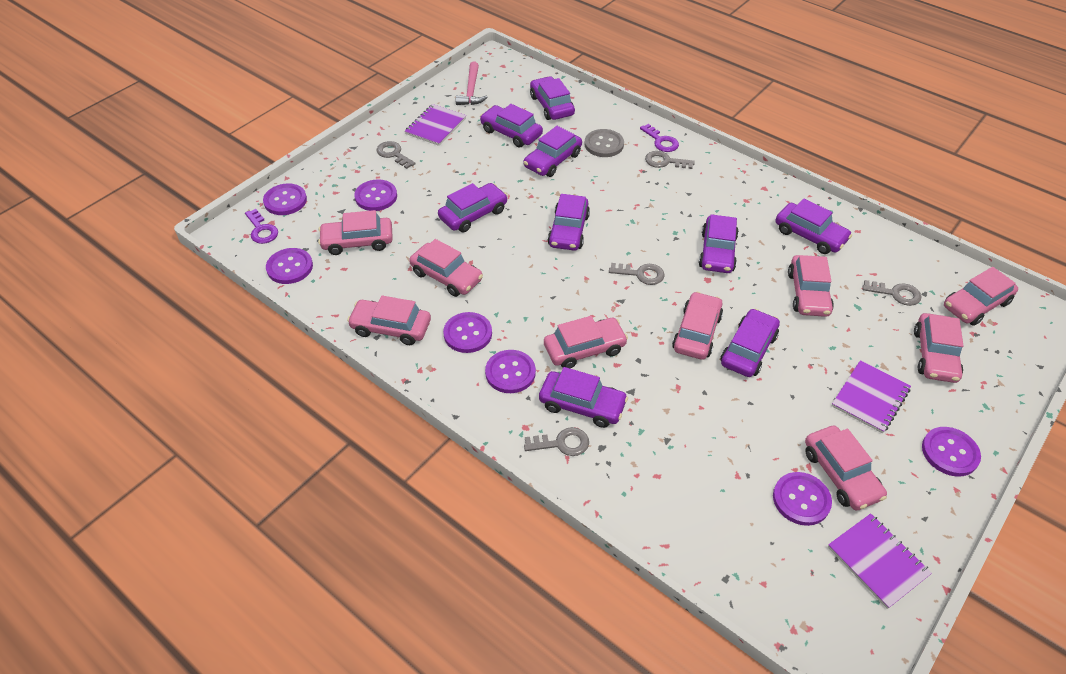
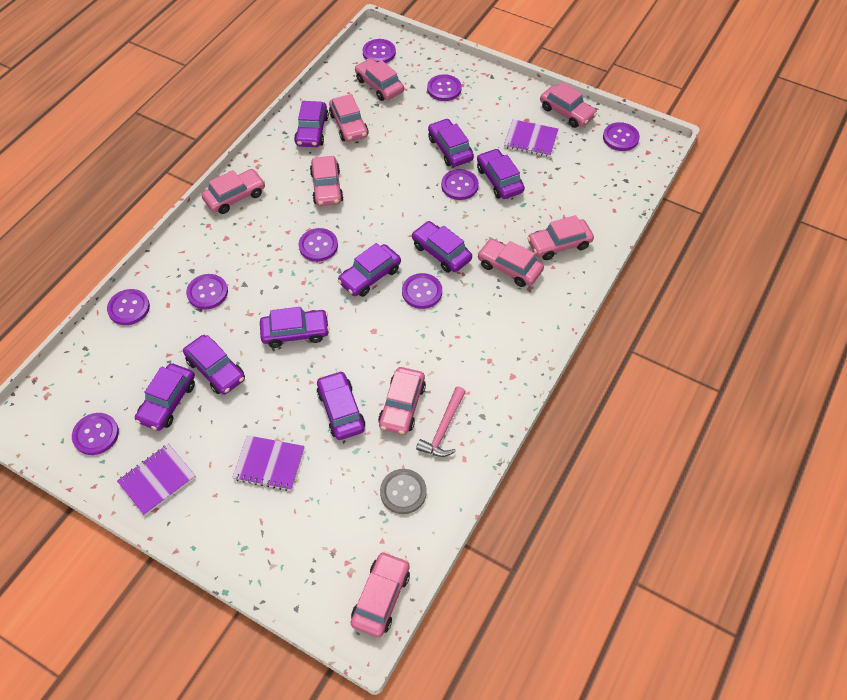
grey key: [377,141,416,169] [524,427,589,456] [609,263,665,285] [645,151,695,169] [862,280,921,306] = 5 -> none = 0
purple button: [263,183,307,215] [266,248,313,284] [354,179,397,211] [443,312,492,353] [485,350,536,393] [773,472,832,526] [922,427,981,476] = 7 -> [72,413,119,455] [107,289,150,325] [186,274,228,309] [299,228,338,262] [362,39,396,63] [402,273,442,309] [427,74,462,101] [441,169,479,200] [603,122,640,151] = 9
purple key: [245,209,278,244] [640,124,679,152] = 2 -> none = 0

